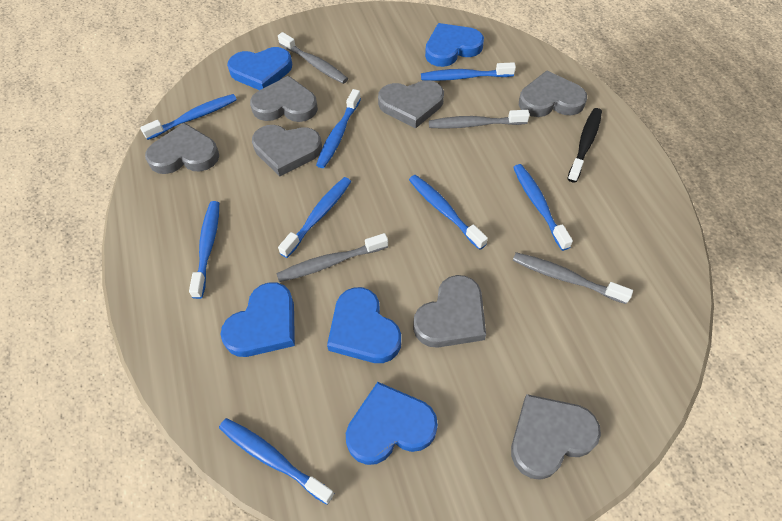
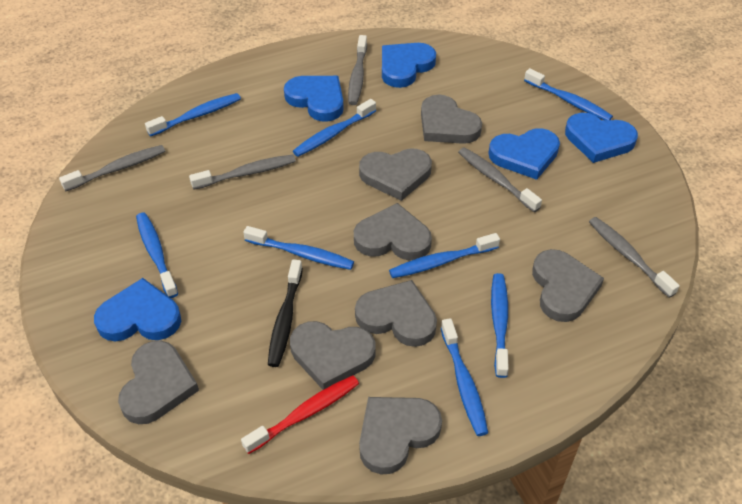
grey heart: [145,123,219,174] [250,76,318,122] [252,125,322,176] [378,80,444,128] [413,275,486,348] [511,394,601,480] [519,71,587,117] = 7 -> [118,341,199,424] [290,321,376,390] [354,203,432,261] [355,280,437,347] [359,148,432,201] [359,397,442,475] [421,95,482,144] [532,249,604,322] = 8
grey toothbrush: [276,233,388,282] [278,32,348,84] [429,110,530,129] [513,252,633,304] = 4 -> [59,145,165,191] [189,155,296,190] [348,35,367,105] [458,147,542,212] [589,217,680,298] = 5
red toothbrush: none = 0 -> [241,376,359,454] = 1

